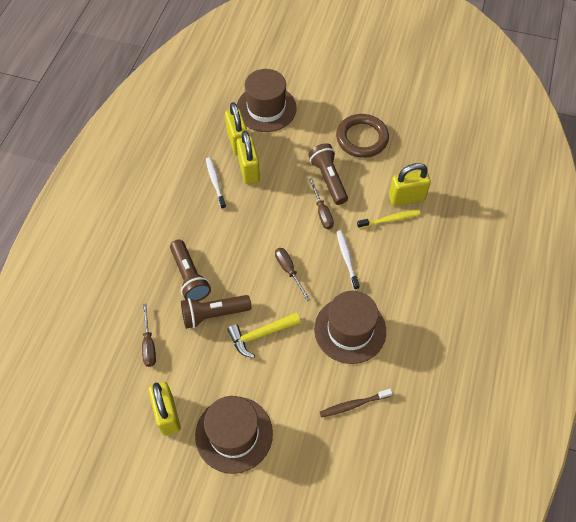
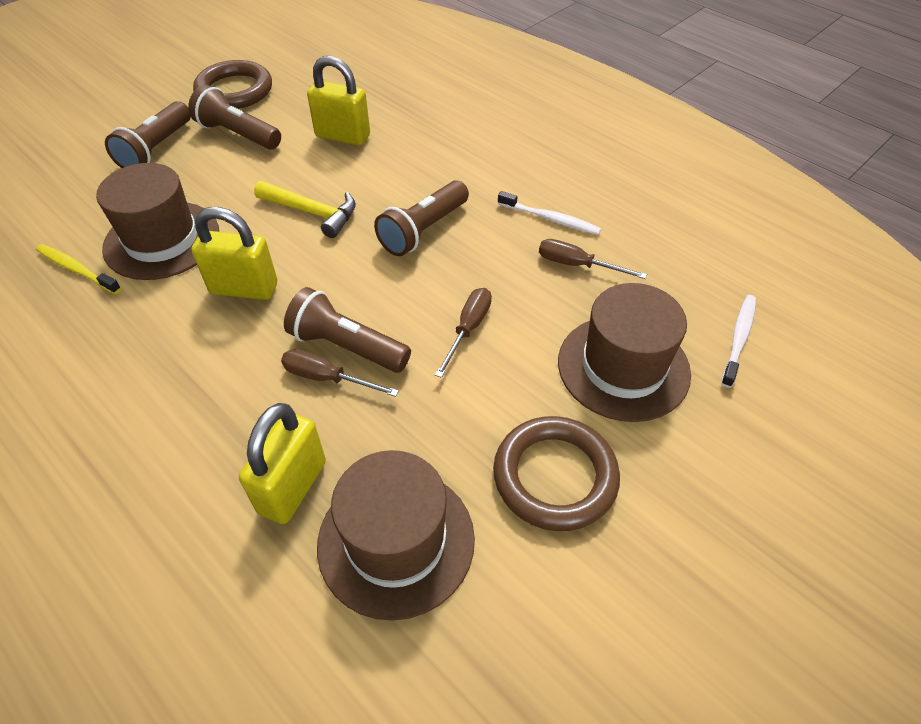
brown flashlight: [170,240,211,301] [181,295,252,329] [308,143,348,205] = 3 -> [105,101,191,168] [188,85,281,149] [284,287,411,373] [374,180,469,256] = 4
brown ring: [336,114,389,158] = 1 -> [193,60,272,109] [493,416,620,531] = 2
brown toothbrush: [320,389,392,418] = 1 -> none = 0
yellow padlock: [148,382,181,436] [225,102,248,156] [237,131,260,184] [389,163,431,206] = 4 -> [192,207,277,300] [239,403,326,524] [307,56,370,146] = 3

